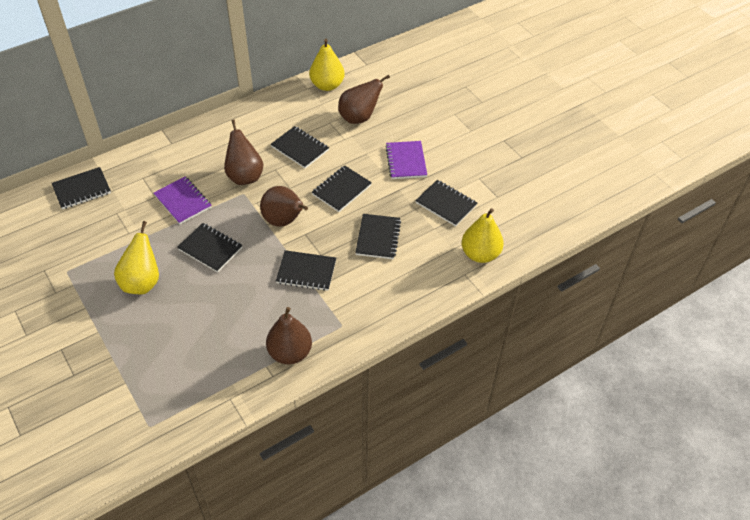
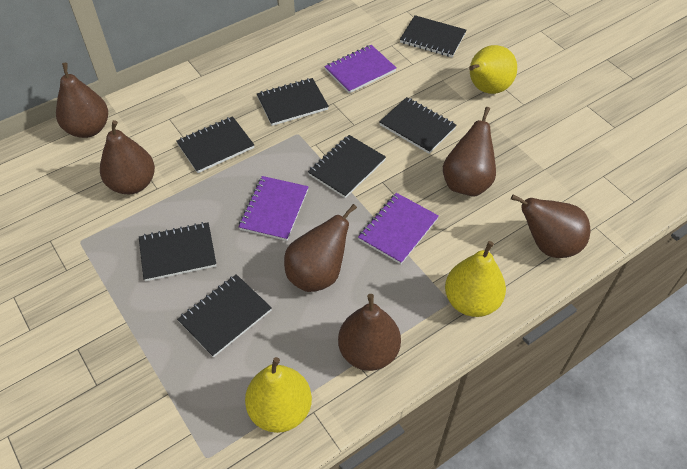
brown pear: [224,119,263,185] [260,186,308,227] [266,307,312,364] [338,74,390,124] = 4 -> [56,63,108,138] [100,120,155,194] [284,204,357,292] [338,294,401,371] [443,107,496,196] [511,195,590,258] = 6
purple notebook: [154,176,212,224] [385,141,427,179] = 2 -> [238,176,309,241] [324,45,396,93] [358,193,439,264] = 3

